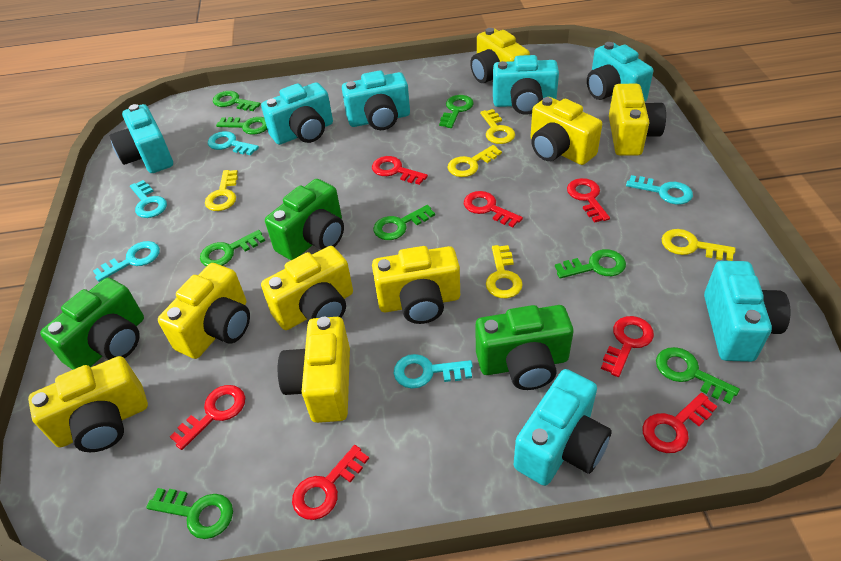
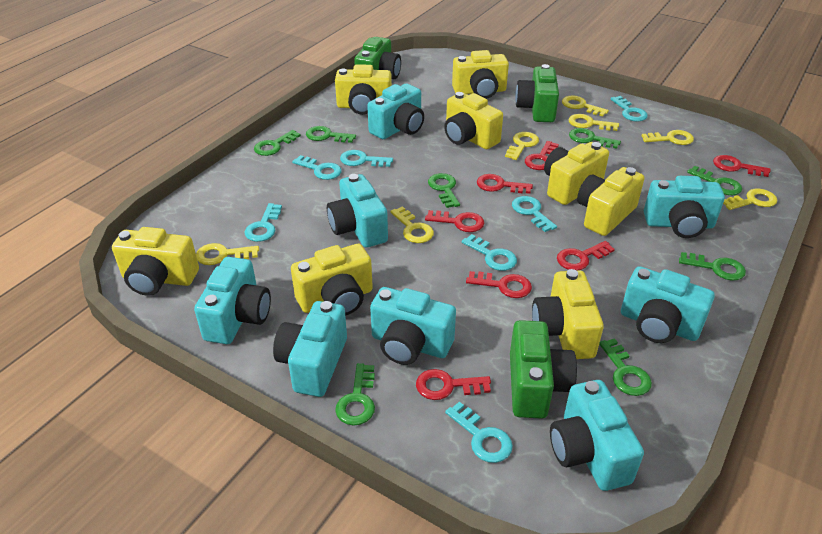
turquoise camera: [110,104,173,173] [261,82,333,145] [342,70,410,130] [493,55,559,115] [514,369,612,486] [587,42,653,102] [704,261,790,362] = 7 -> [194,257,271,344] [273,301,347,397] [327,174,388,247] [367,83,424,139] [370,287,456,365] [550,380,644,491] [621,266,715,343] [644,176,725,238] = 8
turquoise key: [93,241,160,282] [130,180,167,218] [208,131,259,155] [394,354,473,389] [626,175,693,205] = 5 -> [244,203,282,242] [292,155,342,180] [340,150,393,167] [445,402,513,463] [462,234,517,271] [512,196,557,232] [611,96,648,122] = 7
yellow key: [205,170,238,211] [447,145,502,177] [480,109,515,144] [486,245,523,298] [662,229,735,261] = 5 -> [196,243,259,265] [390,206,434,243] [505,132,539,160] [562,96,609,117] [568,114,619,131] [642,130,694,145] [723,189,777,210] = 7

